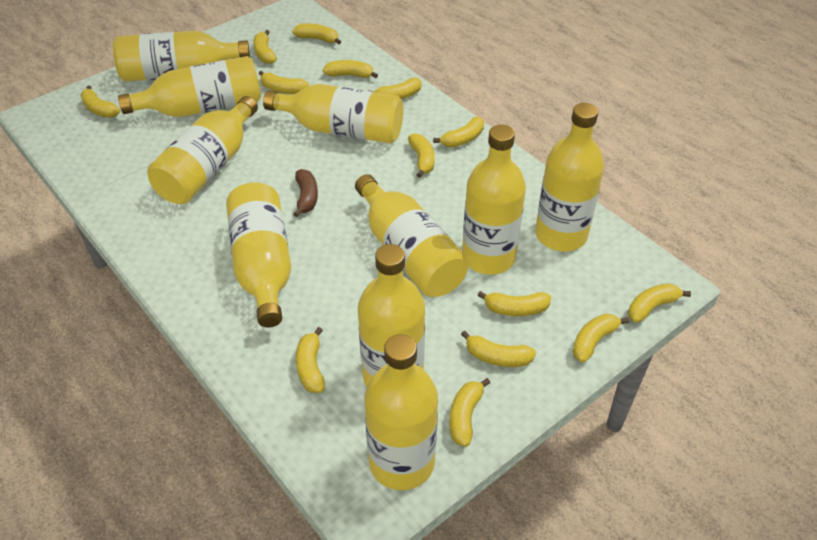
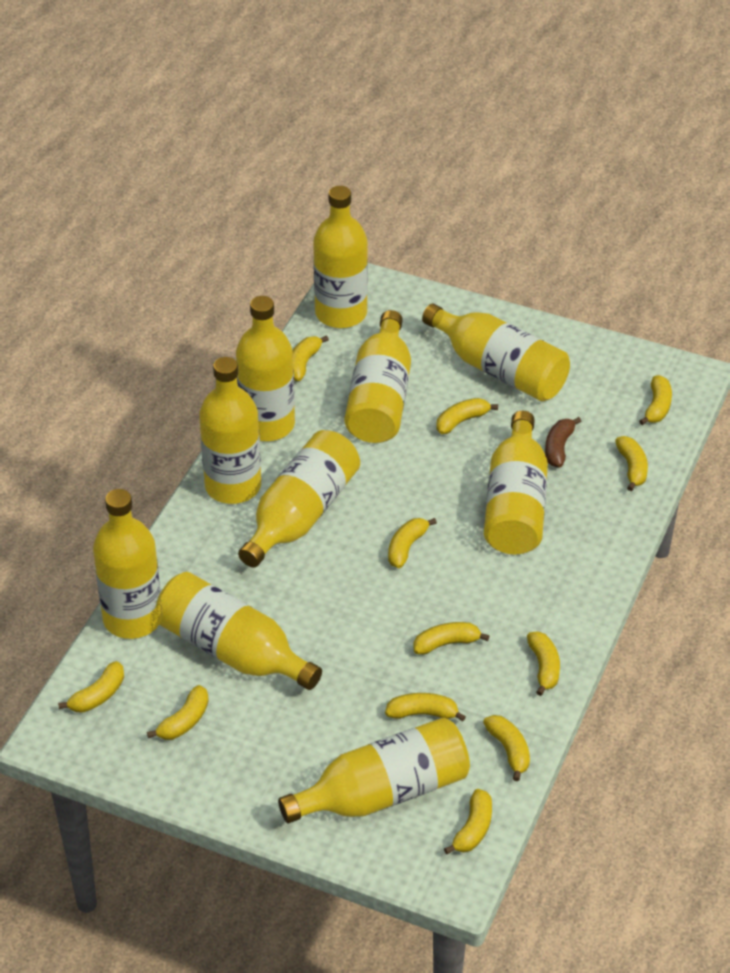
yellow banana: [81,85,120,118] [253,30,277,64] [259,71,309,94] [292,23,341,44] [296,327,325,393] [323,60,378,78] [368,77,422,99] [408,133,435,178] [433,117,484,147] [449,378,490,447] [461,331,536,367] [477,291,551,316] [573,314,629,363] [628,283,691,323] = 14 -> [58,661,124,713] [147,685,209,740] [292,335,329,381] [385,693,466,722] [388,518,437,568] [413,622,489,655] [436,398,498,434] [444,789,492,854] [483,715,530,781] [527,632,560,696] [615,436,648,491] [639,375,672,425] = 12

